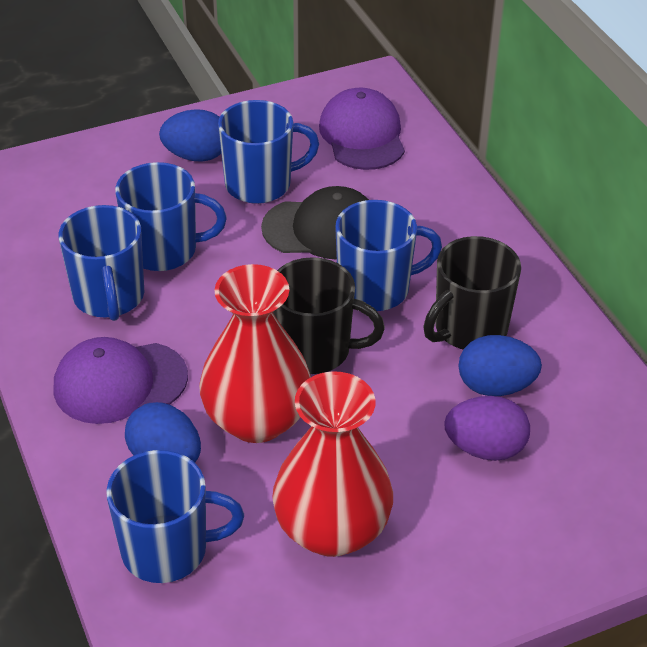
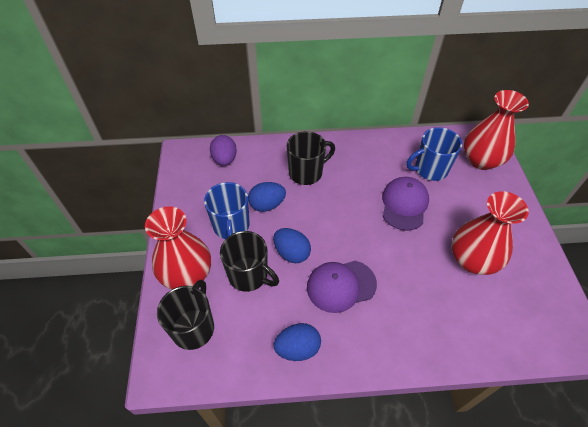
black cap: [261,186,369,260] = 1 -> none = 0
black mug: [273,257,385,374] [423,236,521,349] = 2 -> [157,279,214,350] [220,231,279,292] [287,131,335,185] = 3
blue mug: [59,205,144,321] [106,450,244,583] [115,162,227,271] [218,100,319,204] [335,200,442,311] = 5 -> [204,182,250,239] [406,127,462,181] = 2
red vase: [199,264,311,443] [272,371,393,557] = 2 -> [145,206,211,290] [451,191,529,275] [464,90,529,170] = 3

